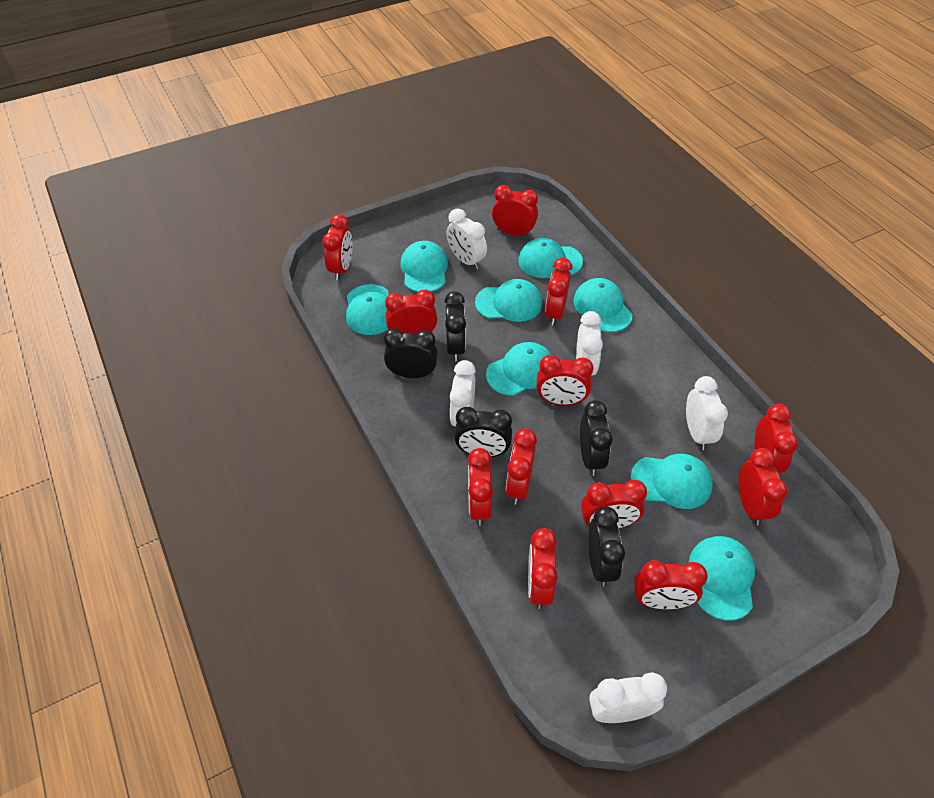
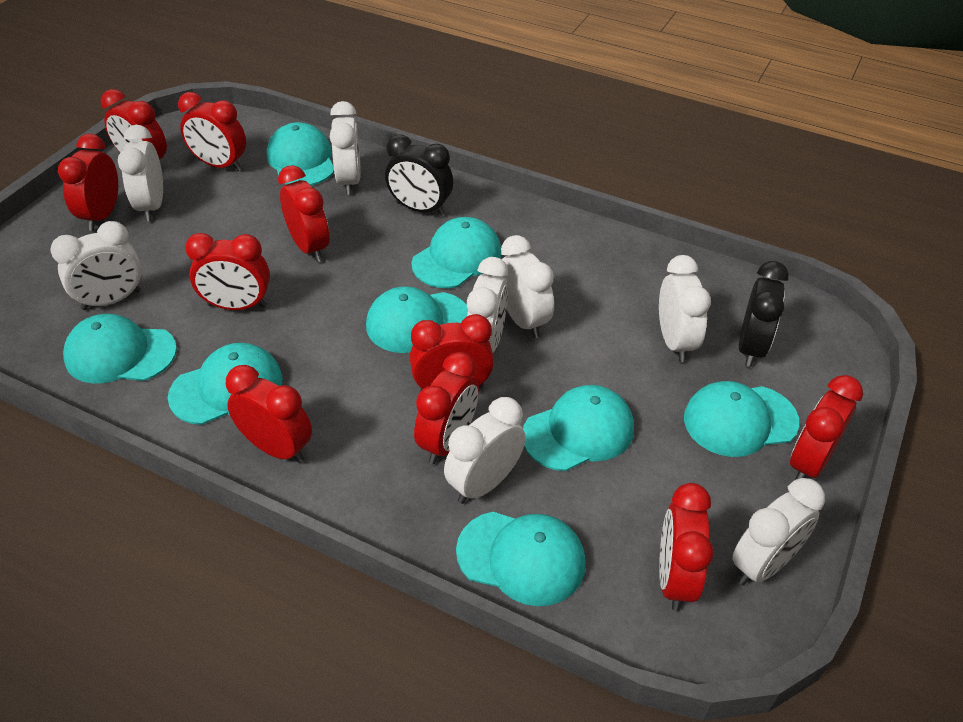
black clock: [384,328,438,378] [444,291,466,362] [454,407,512,457] [580,400,613,476] [588,506,625,587] = 5 -> [385,135,453,216] [739,261,789,367] = 2
red clock: [323,214,353,280] [385,289,437,333] [468,448,493,526] [492,185,538,237] [506,429,537,505] [528,528,558,609] [536,355,593,405] [545,258,572,326] [581,480,647,528] [634,560,708,609] [738,448,788,525] [755,404,798,473] = 12 -> [58,134,118,231] [101,89,167,170] [178,92,246,171] [185,233,270,310] [226,365,312,463] [278,165,329,262] [410,314,494,392] [414,352,479,464] [659,483,713,611] [790,375,863,480] = 10
white clock: [446,208,487,270] [450,360,476,426] [576,311,603,375] [589,672,667,723] [686,376,728,450] = 5 -> [50,221,142,310] [118,125,163,221] [330,101,361,195] [444,397,526,504] [467,257,508,353] [501,235,554,338] [659,255,711,362] [732,478,825,586] = 8

